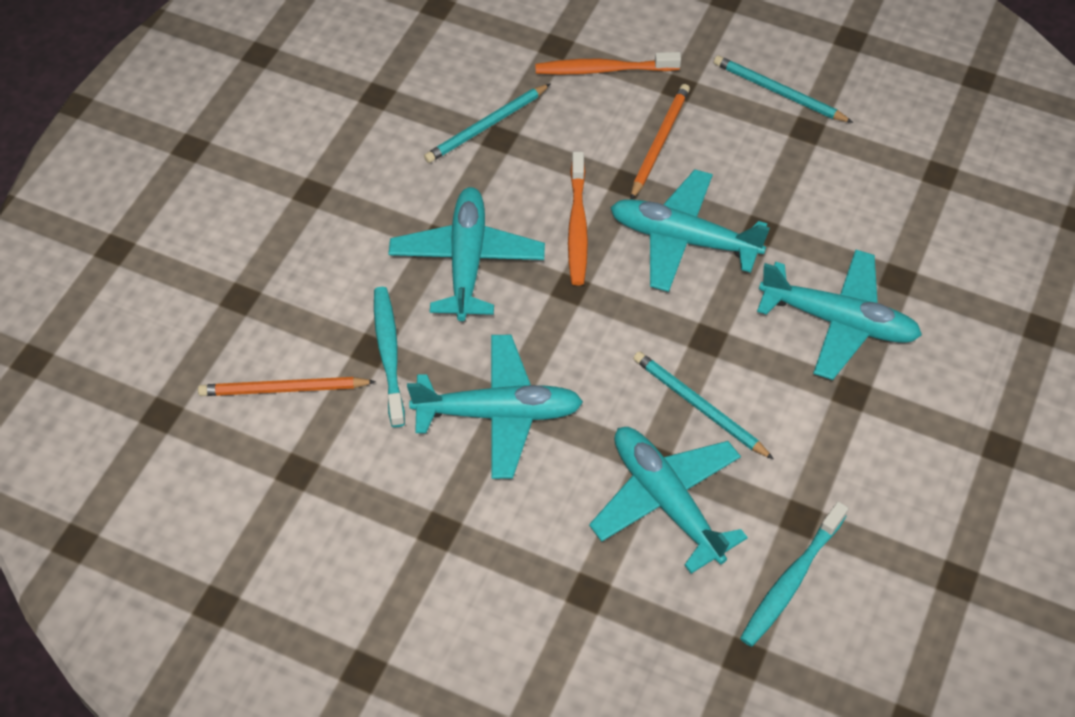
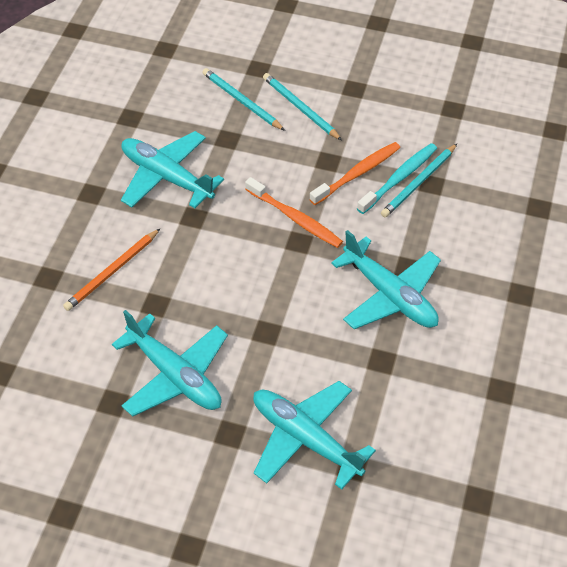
orange pencil: [198,377,376,396] [631,84,690,199] = 2 -> [63,229,160,311] = 1
turquoise plane: [388,187,545,321] [407,335,583,479] [589,427,748,574] [610,169,770,292] [757,250,922,380] = 5 -> [112,310,228,417] [121,131,224,208] [253,381,376,490] [331,230,441,329] = 4
turquoise toothbrush: [374,287,405,427] [740,502,848,647] = 2 -> [357,143,437,214] = 1

